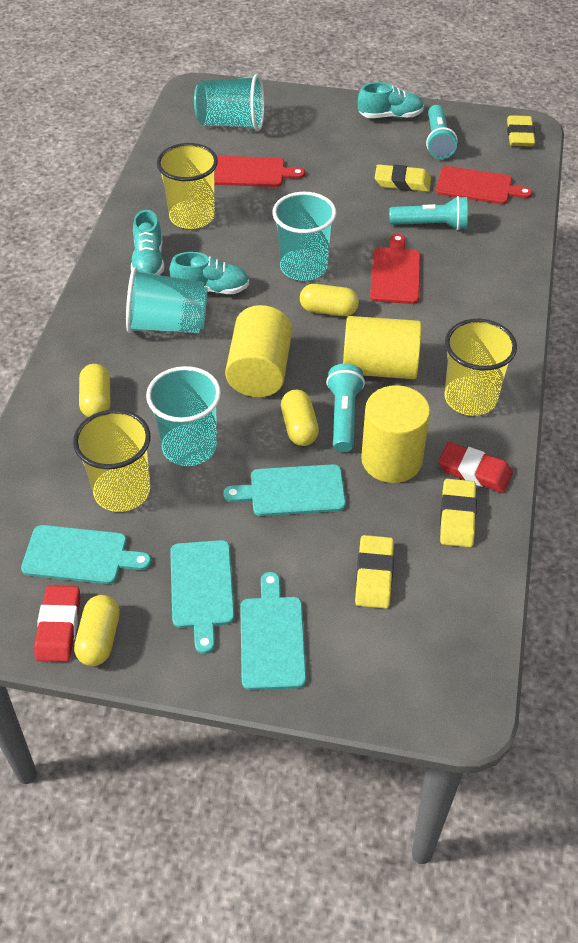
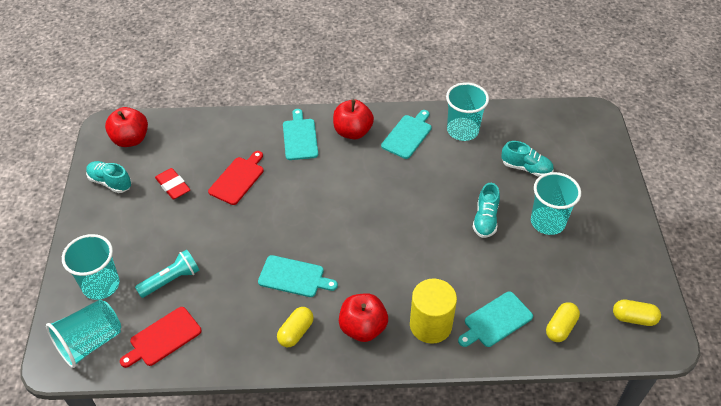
red apple: none = 0 -> [105,107,148,147] [333,100,374,139] [339,293,388,342] = 3
red cutting board: [214,156,305,187] [370,234,421,304] [436,166,532,204] = 3 -> [120,307,202,368] [208,151,264,205] = 2
red eraser: [34,586,80,662] [438,442,513,493] = 2 -> [155,168,190,200] = 1
turquoise flashlight: [326,363,365,452] [390,196,468,230] [426,105,458,159] = 3 -> [135,250,199,298] = 1
yellow capsule: [74,595,120,666] [79,364,110,417] [281,390,319,446] [300,284,359,316] = 4 -> [277,307,314,347] [546,302,580,342] [613,300,661,326] = 3
yellow cup: [73,409,151,512] [157,143,218,229] [444,319,517,416] = 3 -> none = 0
yellow cylinder: [225,305,292,397] [343,316,421,379] [361,385,430,483] = 3 -> [410,279,457,344] = 1
yellow eraser: [355,535,394,609] [375,164,431,192] [440,479,477,547] [507,115,535,147] = 4 -> none = 0

